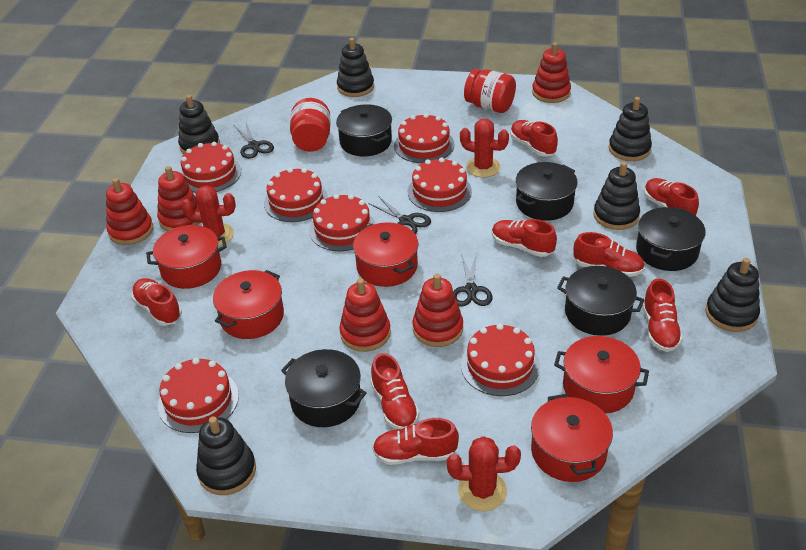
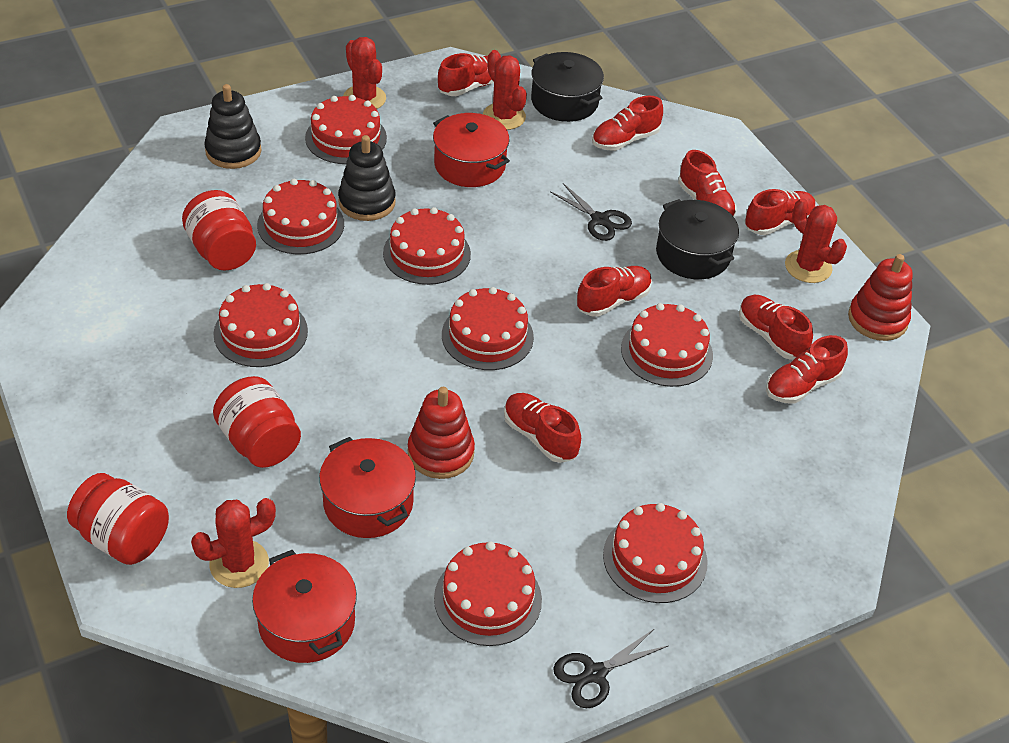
black pot: [281,349,366,427] [336,104,392,156] [516,162,578,221] [557,266,644,336] [636,207,706,271] = 5 -> [531,52,604,122] [656,199,739,280] = 2
black scissors: [234,123,274,159] [368,196,431,234] [453,254,492,307] = 3 -> [550,183,632,241] [553,628,669,708] = 2
black stacking toy: [178,95,220,154] [196,416,256,495] [337,38,374,97] [593,162,640,230] [609,97,652,161] [705,258,760,332] = 6 -> [204,84,261,169] [338,135,396,221] = 2
red cactus: [182,186,236,246] [447,436,521,511] [460,119,509,178] = 3 -> [191,498,276,588] [343,37,386,109] [483,50,527,130] [785,198,847,283] = 4
red cake: [158,358,239,433] [180,142,241,193] [264,168,328,222] [309,194,376,251] [394,113,454,163] [408,158,472,212] [461,324,540,396] = 7 -> [213,283,308,367] [257,179,344,254] [305,95,387,164] [383,207,471,285] [434,541,542,646] [442,287,534,370] [603,503,708,603] [621,303,713,387] = 8
red jar: [290,98,331,152] [464,69,516,113] = 2 -> [67,473,169,565] [182,190,256,271] [213,376,301,468] = 3
red pot: [146,225,227,289] [213,270,284,339] [353,222,418,287] [531,394,613,482] [554,336,649,414] = 5 -> [252,550,357,663] [319,437,416,538] [433,113,510,187] = 3
red stacking toy: [106,178,153,245] [157,166,201,231] [339,278,391,352] [413,274,463,347] [532,42,571,103] = 5 -> [408,387,475,479] [848,254,913,341] = 2

